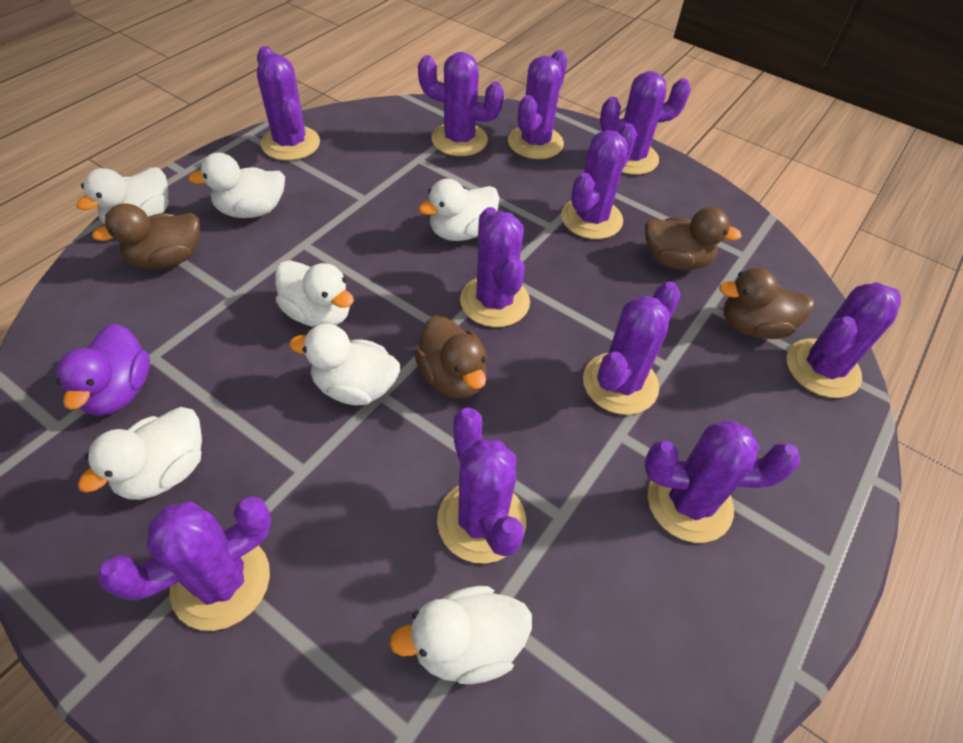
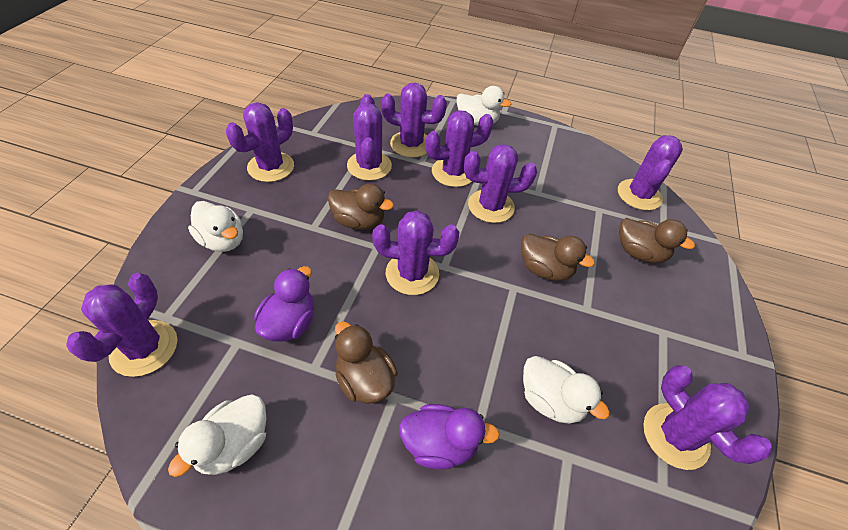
purple cactus: [97,496,271,631] [257,46,320,161] [418,52,504,156] [437,407,526,563] [460,207,530,327] [508,50,567,159] [561,123,637,239] [583,282,680,415] [600,71,691,175] [645,421,801,543] [787,282,901,398] = 11 -> [66,273,177,377] [226,102,294,182] [347,94,392,181] [372,210,459,295] [381,83,447,158] [425,110,494,187] [464,144,537,223] [618,135,683,210] [643,365,772,470] = 9
purple duck: [56,323,150,416] = 1 -> [254,266,314,342] [399,404,500,469] = 2
white duck: [76,167,169,224] [78,407,202,500] [188,153,285,218] [275,260,354,327] [289,324,400,405] [390,586,532,684] [418,179,499,241] = 7 -> [168,395,266,477] [188,201,243,252] [456,86,511,126] [523,356,610,424] = 4

